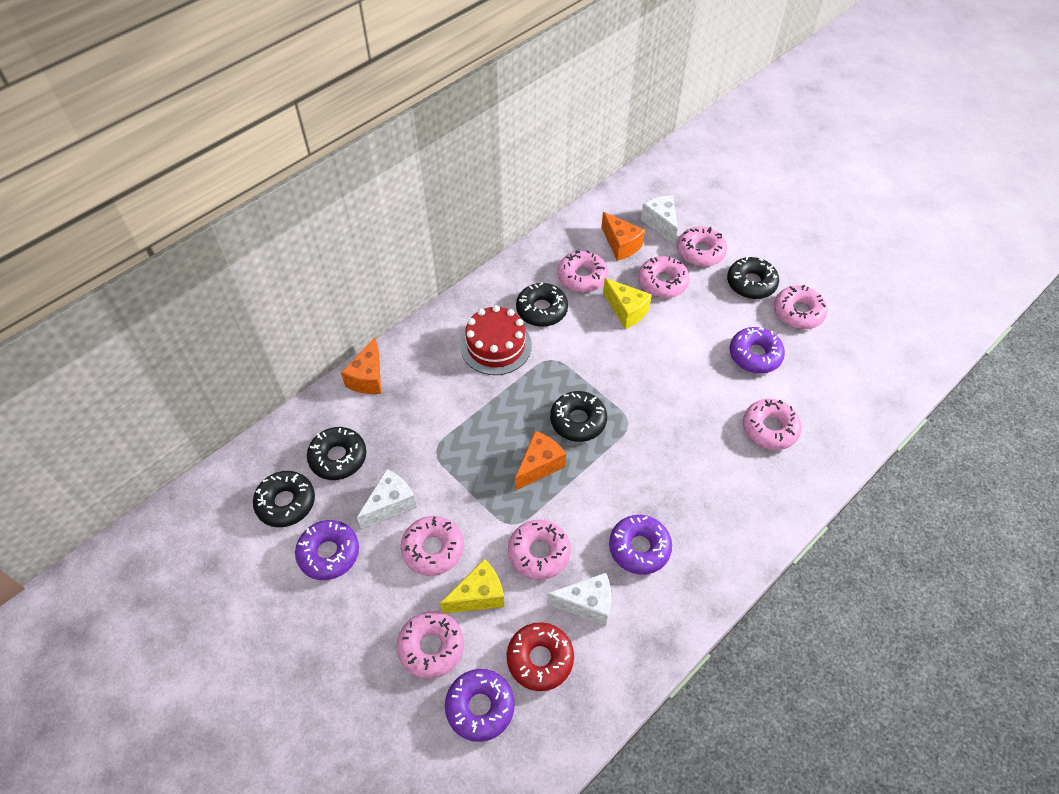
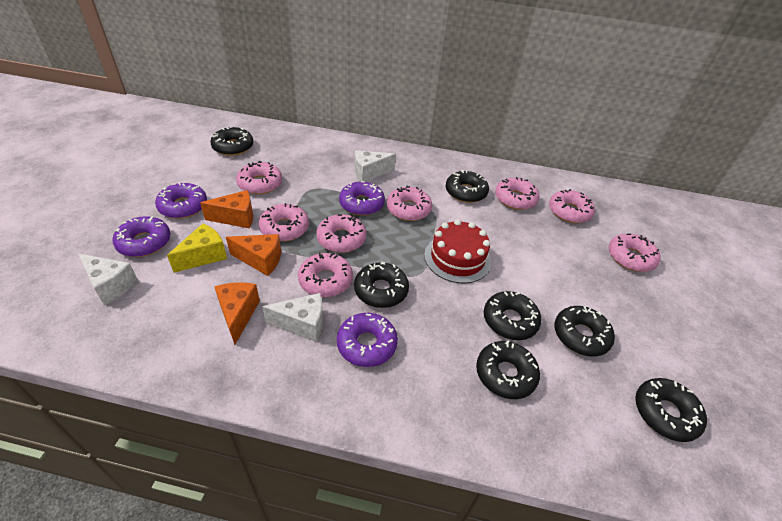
black donut: [253,471,315,527] [307,427,366,480] [516,282,568,327] [550,391,607,442] [727,257,779,299] = 5 -> [211,126,253,156] [354,261,409,308] [446,170,489,203] [476,340,540,399] [484,291,541,340] [554,306,615,357] [635,378,707,442] = 7
red donut: [507,622,574,691] = 1 -> none = 0
yellow cheese: [440,559,505,614] [603,278,652,329] = 2 -> [167,224,227,273] = 1

